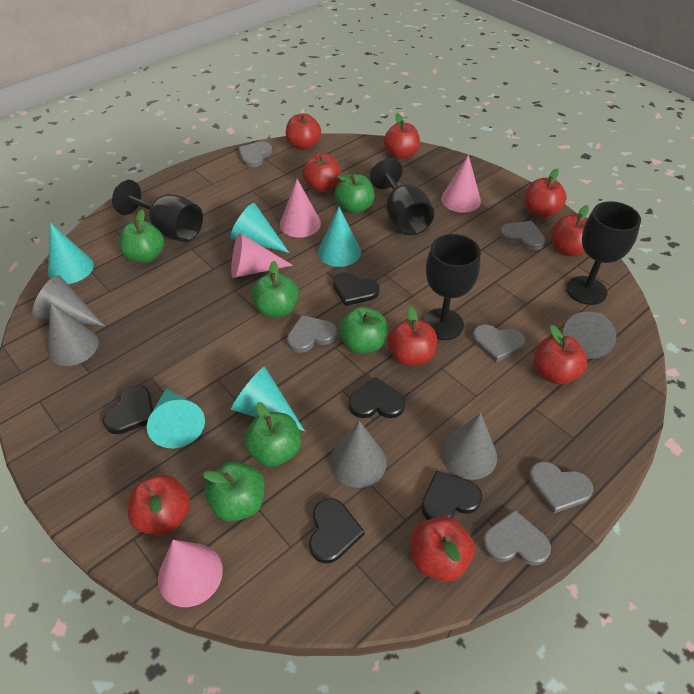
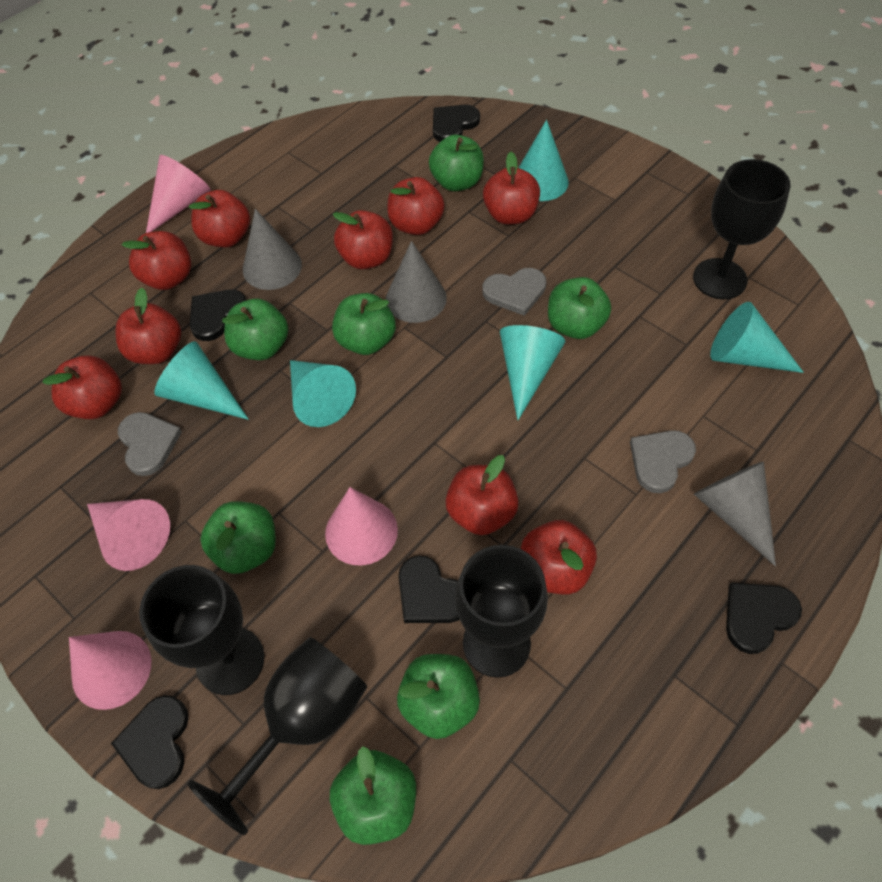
green apple: [120,210,164,263] [202,462,265,522] [244,402,301,467] [252,261,299,318] [335,174,375,214] [339,307,387,354] = 6 -> [200,501,276,574] [222,299,288,360] [330,746,416,845] [332,293,396,355] [397,654,480,739] [429,135,484,191] [548,277,611,339] = 7
grey cone: [32,275,105,326] [48,302,99,366] [330,421,387,488] [441,413,497,480] [563,311,616,359] = 5 -> [243,209,302,290] [386,241,447,323] [694,461,776,566] = 3
grey heart: [238,141,272,167] [287,315,337,353] [472,325,526,362] [482,510,551,566] [500,221,545,250] [529,461,593,514] = 6 -> [118,412,182,476] [482,268,547,316] [630,430,696,493] = 3

